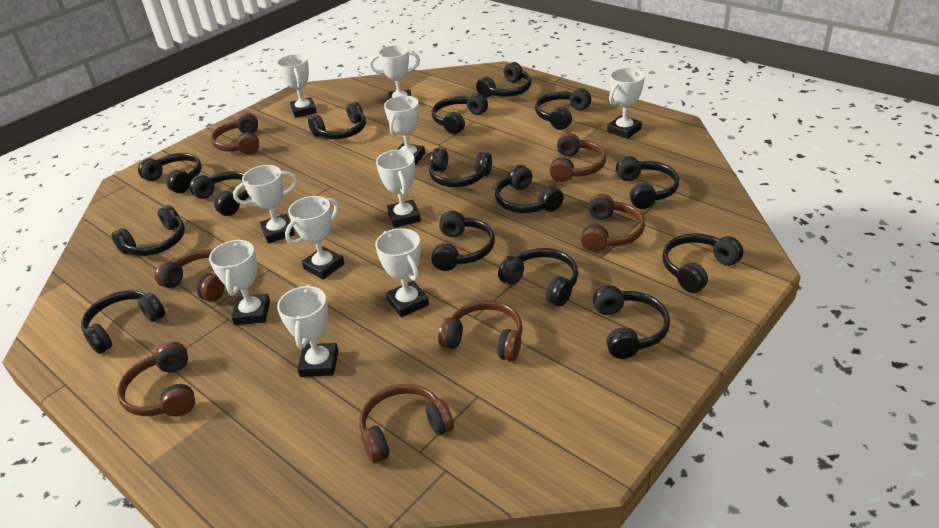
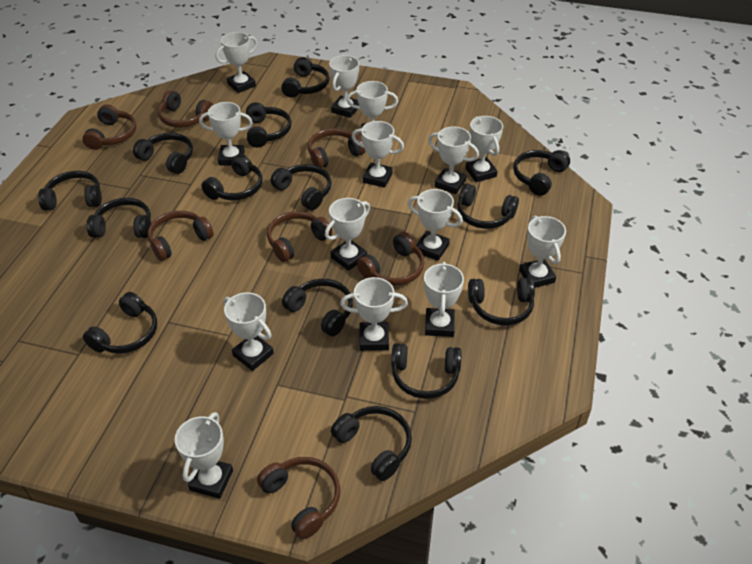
black headphones: [81,290,165,354] [111,205,185,256] [138,153,202,193] [189,171,249,216] [308,102,366,139] [429,148,492,187] [431,211,495,271] [432,93,488,134] [476,62,532,98] [495,165,564,213] [498,248,578,306] [535,88,591,130] [593,285,670,359] [616,156,679,209] [663,233,744,293] = 15 -> [38,171,102,211] [83,292,157,354] [87,198,151,238] [133,133,193,174] [201,154,263,200] [246,102,292,147] [271,164,332,210] [281,57,330,98] [282,279,353,336] [331,406,412,481] [391,343,461,399] [457,183,519,229] [468,277,535,326] [513,150,570,196] = 14
white trophy: [209,239,270,325] [233,165,297,244] [277,54,317,118] [277,284,339,377] [285,196,345,279] [370,45,420,99] [375,228,429,318] [376,150,421,228] [384,95,425,166] [607,68,645,139] = 10 -> [175,412,233,499] [199,102,253,165] [216,32,257,93] [223,292,274,371] [325,198,370,271] [329,55,359,118] [340,277,408,351] [346,81,398,137] [352,121,404,188] [407,189,463,261] [424,262,464,337] [428,127,479,194] [465,116,503,182] [519,216,566,288] = 14

